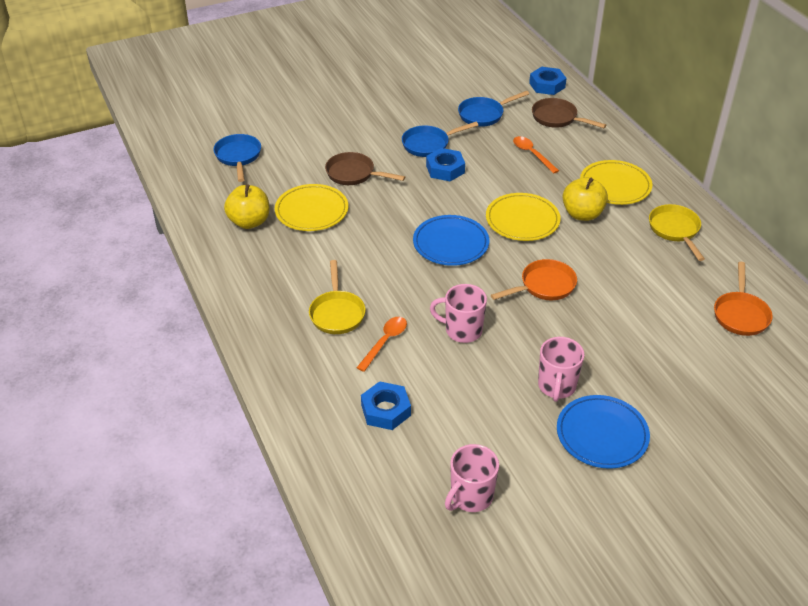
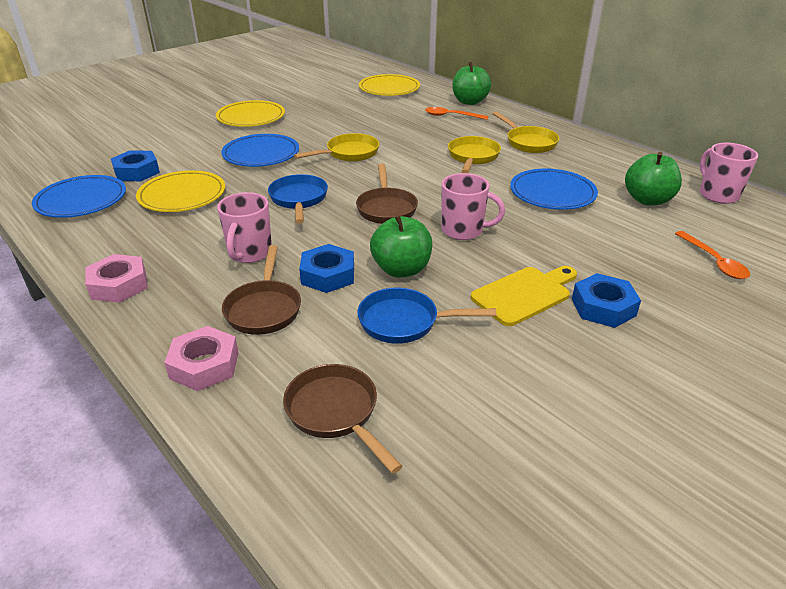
blue pan: [213,134,261,182] [402,122,478,157] [458,91,529,127] = 3 -> [268,174,328,224] [357,288,496,344] = 2
blue plate: [413,215,489,266] [557,395,650,469] = 2 -> [32,175,126,218] [221,134,299,167] [510,169,598,210] = 3
brown pan: [325,152,405,185] [532,98,606,128] = 2 -> [222,245,301,335] [283,364,403,474] [356,164,418,224] = 3
green apple: none = 0 -> [370,214,432,277] [452,62,491,105] [625,152,682,205] = 3
orange pan: [491,259,577,300] [714,262,773,336] = 2 -> none = 0
pink nut: none = 0 -> [85,254,148,303] [164,326,239,391] = 2
yellow apple: [224,184,270,229] [563,177,608,221] = 2 -> none = 0
yellow cutting board: none = 0 -> [471,266,577,326] = 1
yellow pan: [309,260,366,334] [649,204,705,261] = 2 -> [294,133,379,162] [448,136,501,173] [492,111,559,153] = 3

